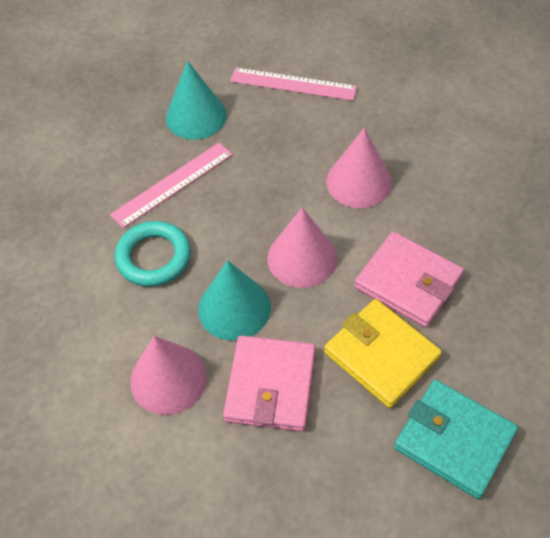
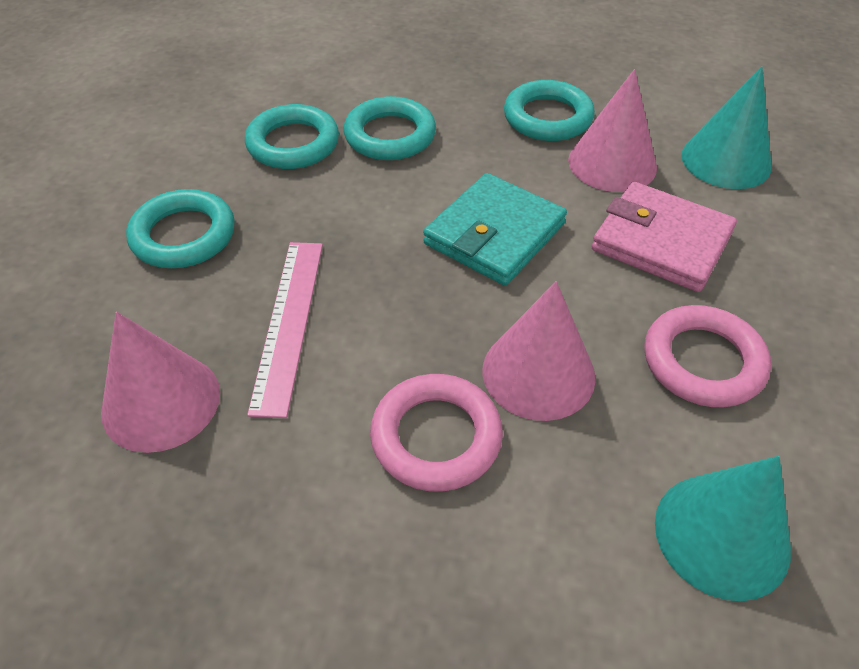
pink ring: none = 0 -> [370,374,503,492] [644,305,771,407] = 2
pink ruler: [110,143,233,228] [230,67,357,101] = 2 -> [247,242,323,418] = 1
pink wallet: [223,336,316,432] [354,232,464,328] = 2 -> [592,181,737,292] = 1
turquoise ring: [115,221,191,287] = 1 -> [126,189,235,268] [245,104,339,169] [344,96,436,160] [504,80,595,141] = 4
yellow wallet: [324,299,442,408] = 1 -> none = 0

